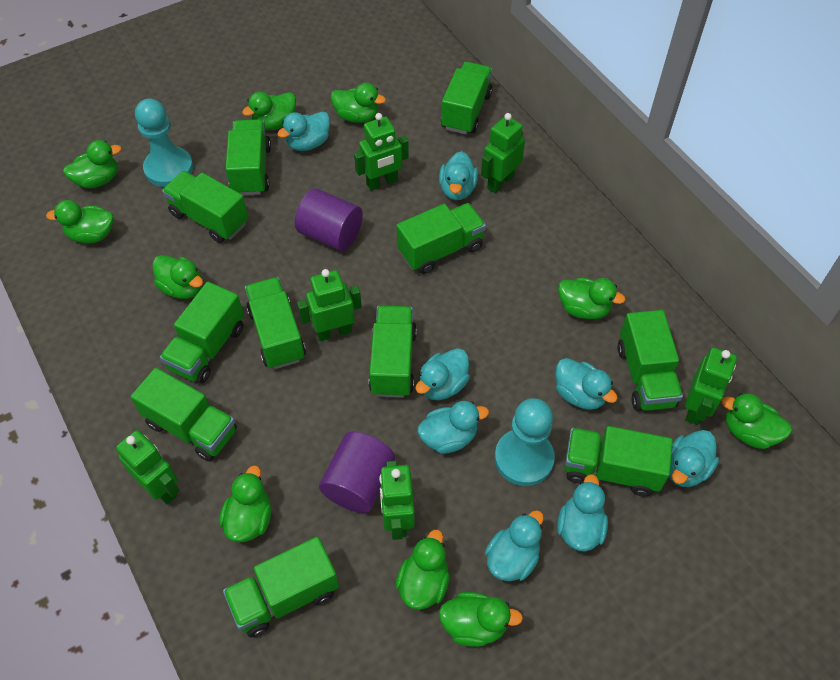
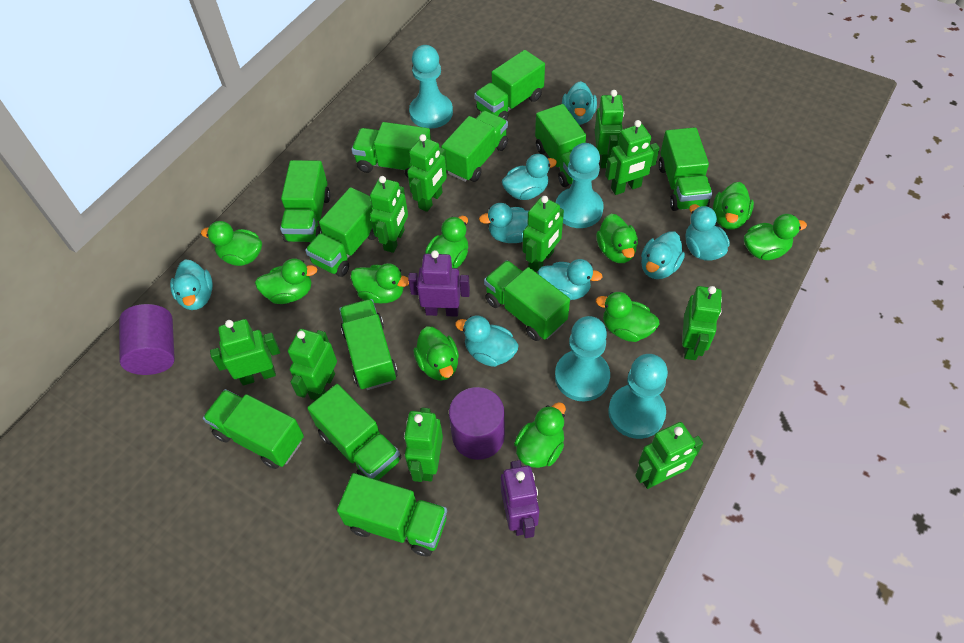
green robot: [116,430,179,505] [297,269,362,341] [354,113,409,191] [379,461,415,540] [481,113,525,193] [685,347,737,425] = 6 -> [210,319,280,386] [288,329,337,400] [370,176,408,253] [404,407,443,482] [407,134,447,212] [523,196,564,272] [595,90,624,168] [605,120,660,195] [635,422,703,489] [682,286,722,360] = 10
green truck: [131,368,237,461] [160,282,244,384] [162,171,248,243] [223,537,339,637] [226,119,271,195] [245,277,306,369] [369,306,417,398] [396,203,486,274] [441,62,493,134] [564,426,673,496] [617,310,683,411] = 11 -> [203,389,304,469] [280,160,330,242] [305,187,377,277] [307,384,401,480] [337,473,447,556] [339,299,398,390] [351,122,431,177] [441,111,508,182] [474,50,545,120] [484,260,570,341] [535,104,586,187] [658,127,712,211] = 12
purple robot: none = 0 -> [408,250,470,317] [501,460,539,538] = 2
turquoise pawn: [135,99,193,187] [495,398,555,486] = 2 -> [409,45,453,128] [555,316,610,401] [556,143,604,228] [608,354,668,439] = 4

